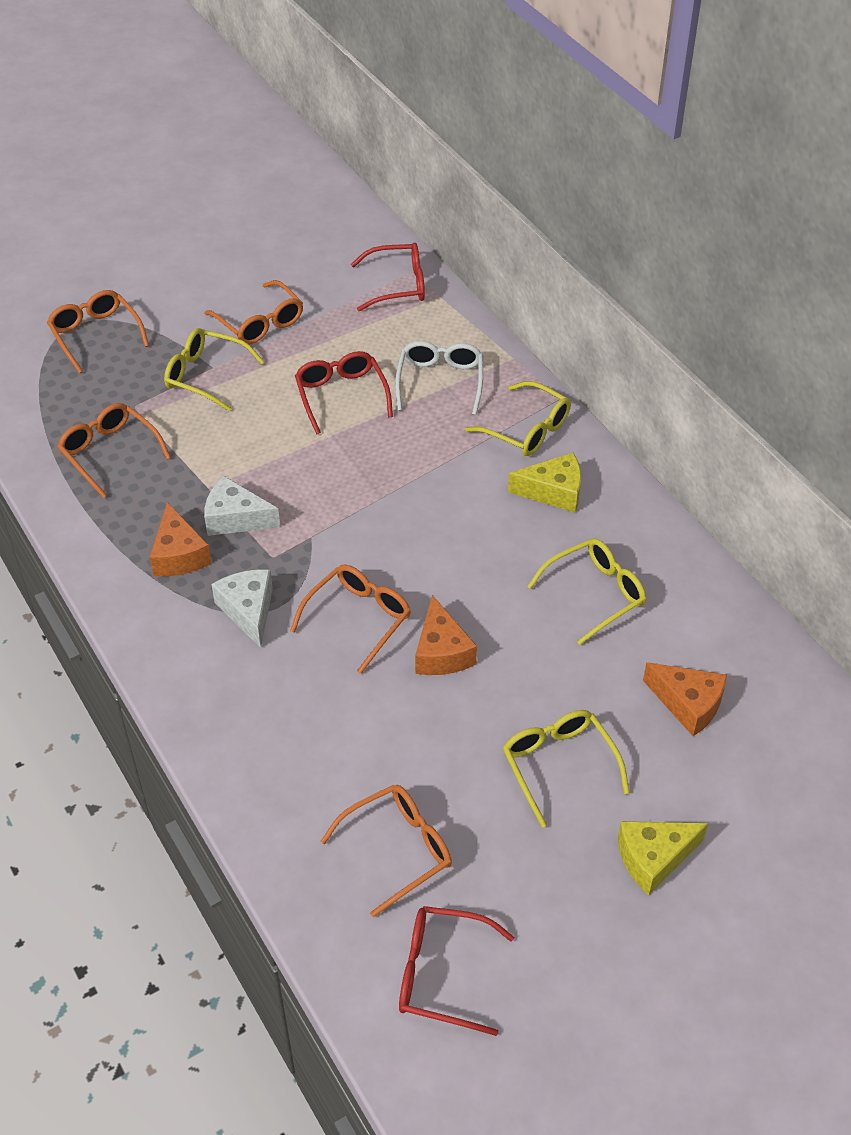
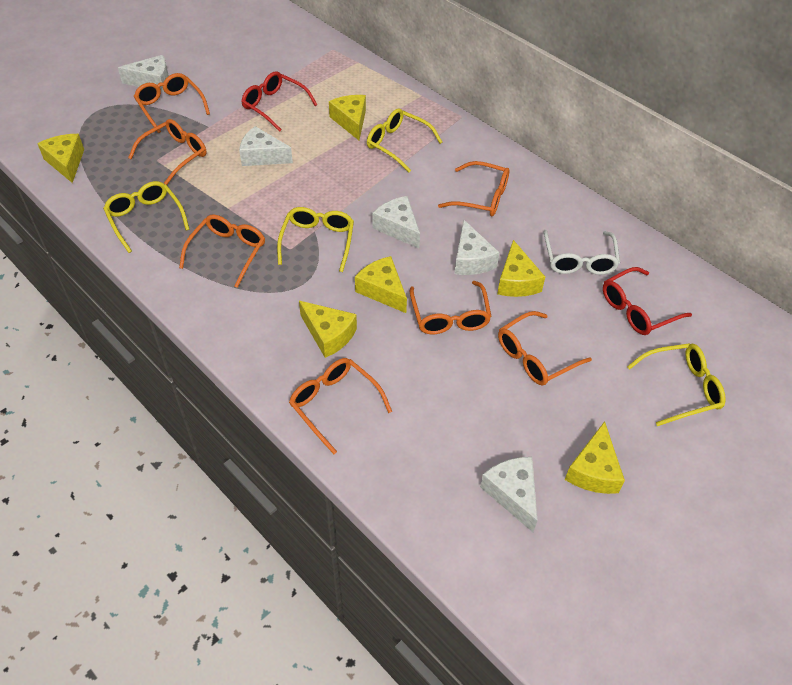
orange cheese: [150,502,212,576] [415,595,477,675] [643,662,727,736] = 3 -> none = 0
orange glasses: [47,290,149,373] [57,403,171,498] [205,280,303,344] [290,565,411,674] [320,785,452,917] = 5 -> [128,119,206,185] [134,73,210,133] [179,215,265,288] [289,358,392,454] [410,281,492,334] [438,161,510,216] [498,311,592,386] = 7
red glasses: [295,351,393,435] [351,243,425,312] [399,906,514,1036] = 3 -> [241,71,317,132] [603,267,692,335] = 2
white cheese: [204,476,280,536] [211,569,273,648] = 2 -> [118,55,169,92] [239,126,293,166] [372,196,420,249] [454,220,500,275] [480,457,538,532] = 5
yellow cheese: [508,452,581,512] [618,821,708,895] = 2 -> [37,134,84,183] [299,301,357,358] [329,95,366,140] [355,256,407,313] [497,240,545,297] [565,421,625,494] = 6

